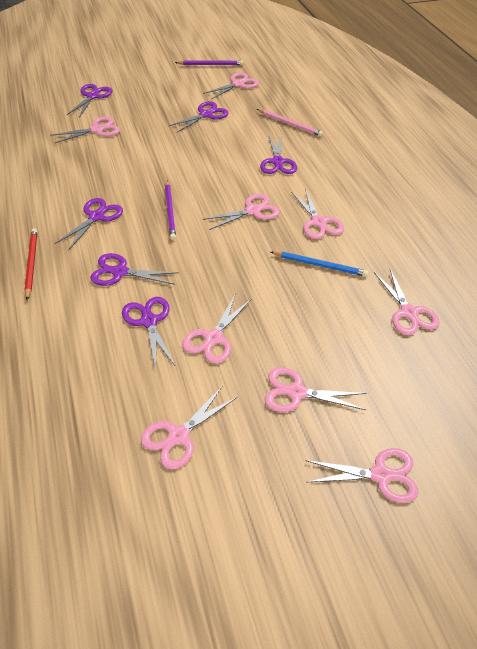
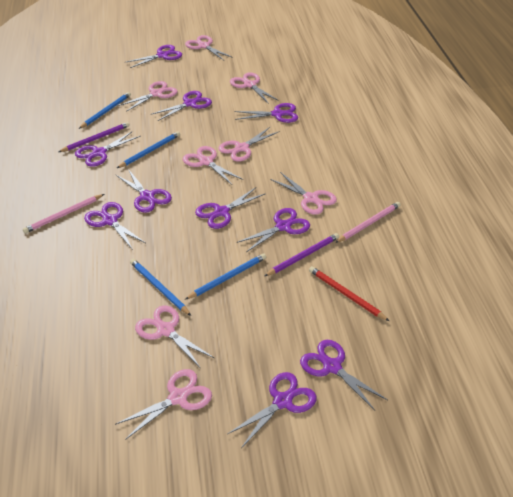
blue pencil: [271,251,368,277] = 1 -> [79,92,131,129] [117,131,180,168] [130,259,191,316] [185,253,266,300] = 4
pink pencil: [257,109,323,137] = 1 -> [23,194,104,233] [335,202,400,243] = 2
pink scissors: [50,116,120,143] [141,387,237,469] [182,293,251,364] [202,194,280,230] [203,72,259,99] [265,367,366,412] [291,188,344,239] [305,448,419,503] [374,269,440,335] = 9 -> [115,369,212,440] [118,81,178,112] [135,305,214,367] [183,146,243,185] [185,35,233,60] [218,127,280,162] [230,72,279,104] [270,172,337,215] = 8
purple scissors: [55,198,123,250] [67,84,113,118] [90,253,179,286] [122,297,175,369] [169,101,229,132] [260,134,297,174] = 6 -> [75,131,141,167] [84,202,146,250] [115,169,172,213] [126,45,182,68] [151,91,212,121] [195,187,266,229] [227,372,317,448] [234,103,298,123] [237,208,310,252] [300,340,388,411] = 10

